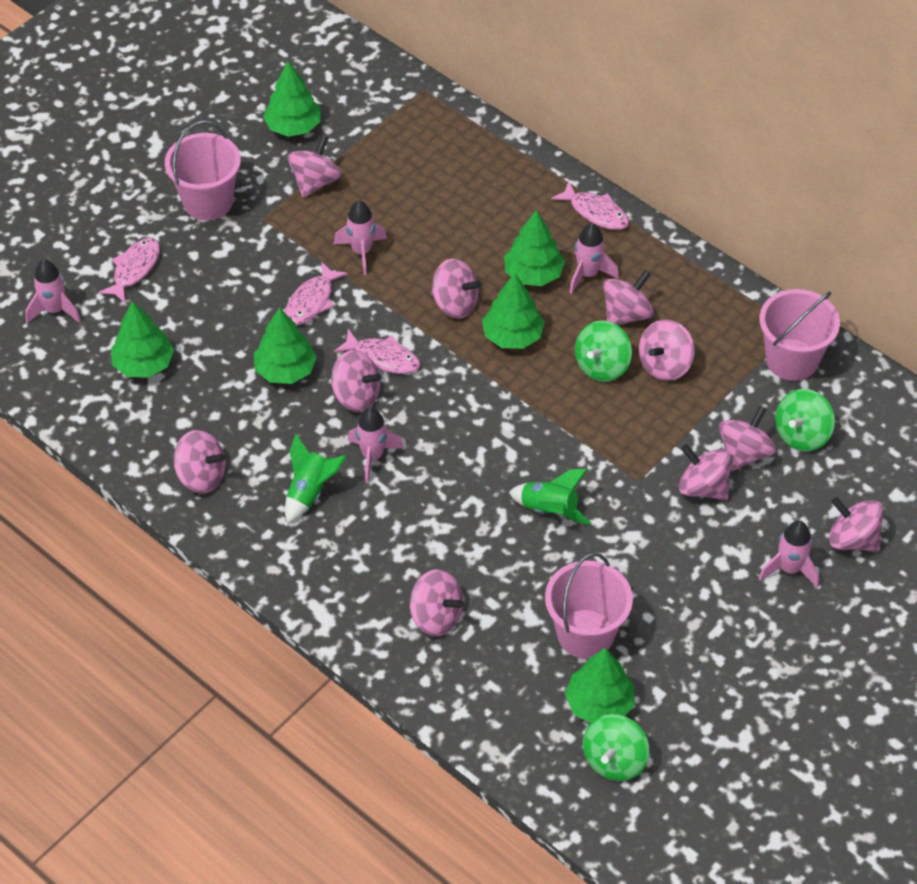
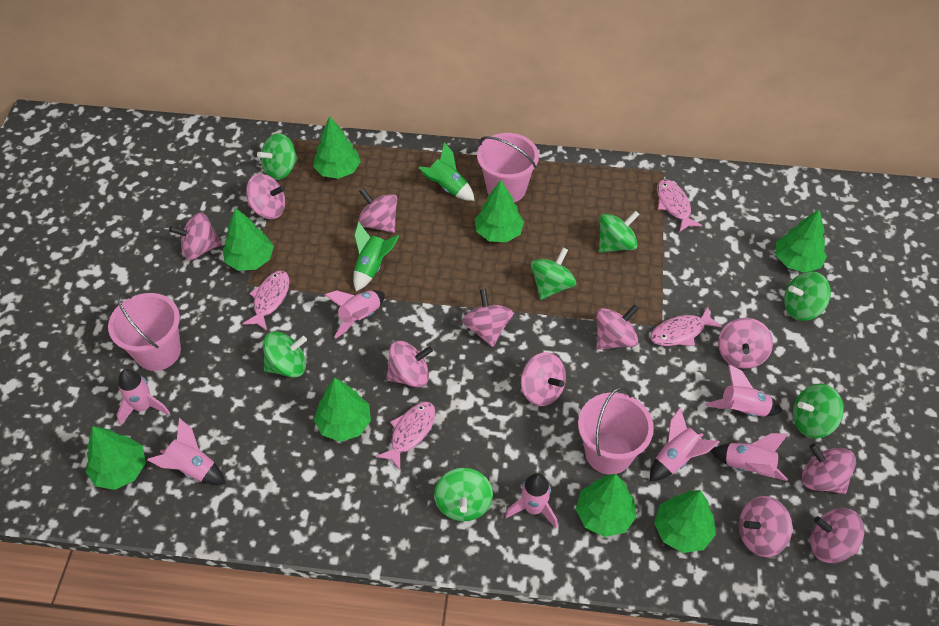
green spinning top: [575,320,632,382] [583,714,649,781] [775,389,835,451] = 3 -> [257,133,298,180] [263,332,307,378] [434,468,493,521] [531,248,576,300] [599,210,640,253] [784,271,831,321] [793,384,844,438] = 7
green tree: [111,301,174,378] [254,307,317,384] [263,61,321,137] [482,273,545,349] [504,210,565,286] [565,648,635,723] = 6 -> [86,426,146,490] [223,208,274,271] [313,116,361,179] [314,378,371,442] [475,180,524,242] [576,474,637,537] [654,490,716,553] [776,209,827,273] = 8
pink rocket: [25,259,81,323] [334,200,387,275] [347,407,404,483] [569,223,619,294] [759,521,819,588] = 5 -> [117,369,170,425] [147,418,225,485] [325,290,385,338] [505,473,558,528] [650,407,720,481] [706,365,782,417] [710,433,788,481] = 7
pink spinning top: [173,430,225,493] [287,135,342,198] [331,350,381,412] [410,569,463,636] [431,259,481,318] [603,270,654,325] [639,319,695,381] [679,444,732,500] [719,406,776,471] [829,497,884,552] = 10 -> [169,213,222,260] [246,174,285,219] [358,188,397,233] [386,341,433,388] [462,289,513,347] [521,352,566,406] [596,304,639,350] [718,318,773,369] [739,496,792,557] [802,443,856,494] [810,508,864,563] = 11

